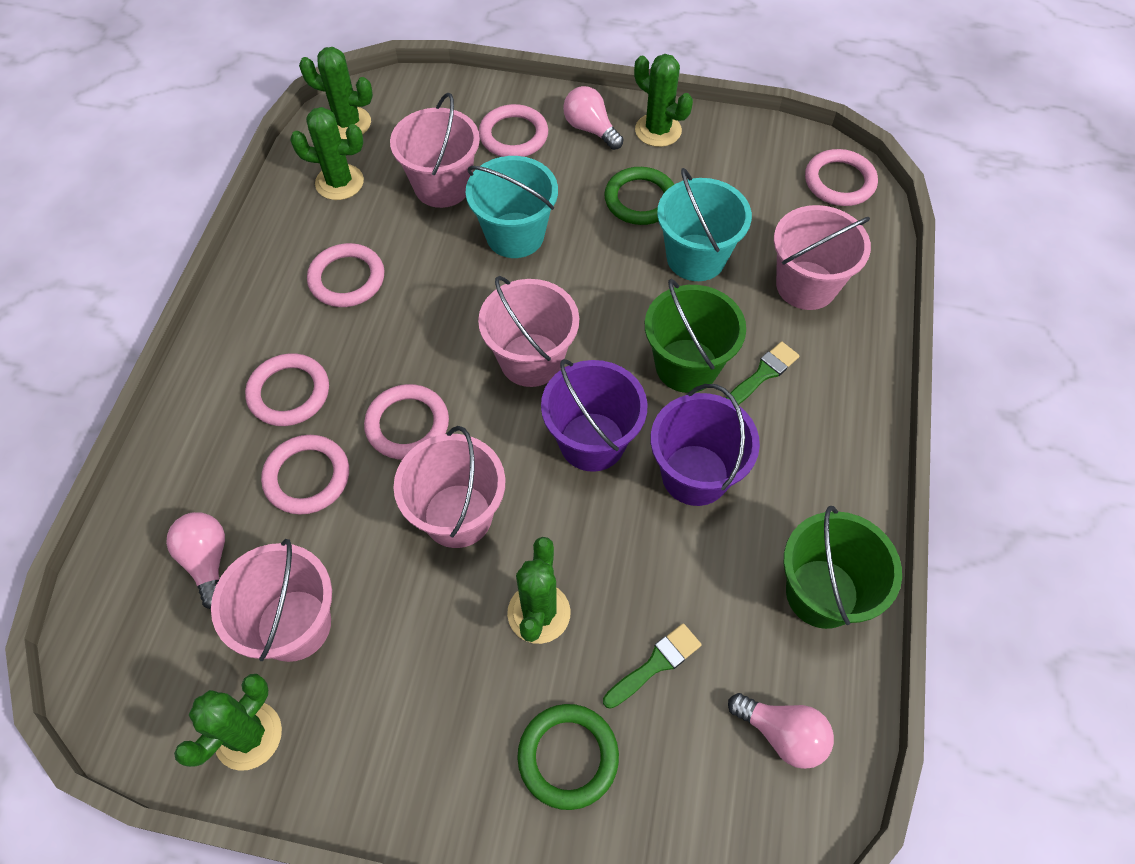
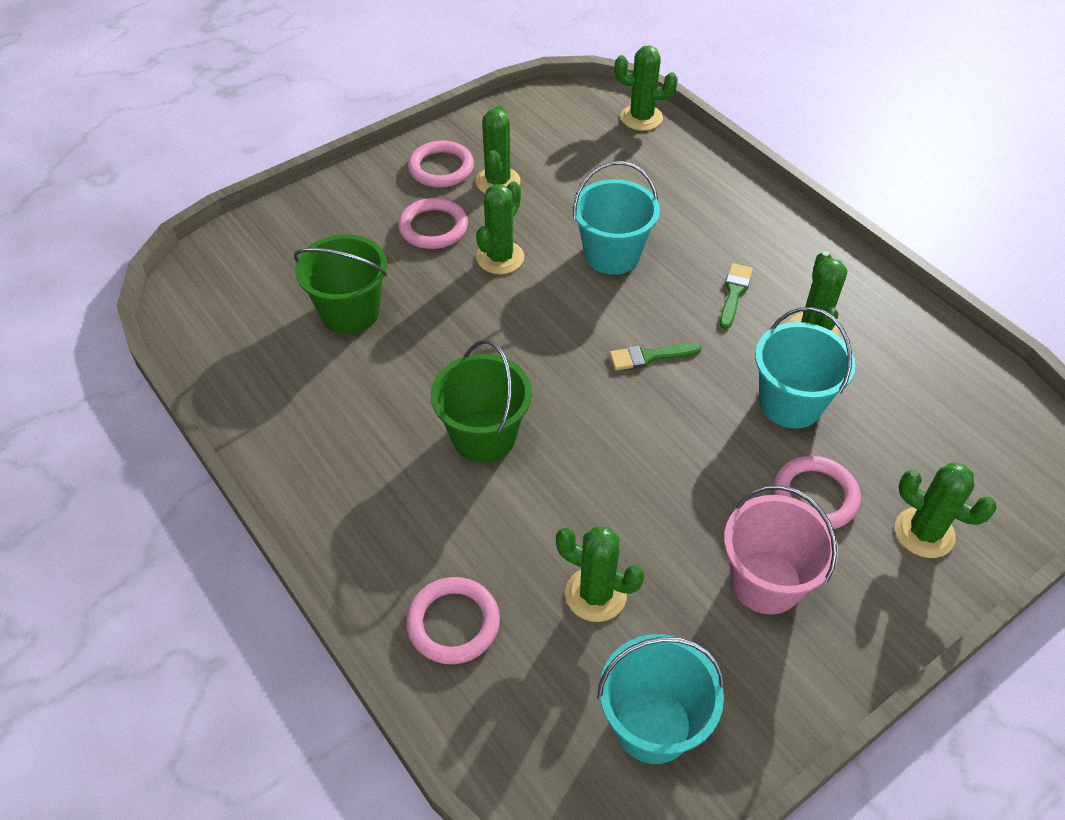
green cactus: [174,674,282,771] [290,107,364,200] [299,47,373,139] [507,537,571,644] [634,54,693,147] = 5 -> [476,105,520,193] [476,181,524,274] [556,526,645,622] [615,45,678,131] [788,251,847,336] [895,462,997,558] = 6
green ring: [517,704,619,810] [604,167,674,225] = 2 -> none = 0
pink bucket: [211,539,332,662] [390,92,480,208] [393,426,505,548] [478,276,579,387] [774,205,871,310] = 5 -> [724,485,838,614] = 1
pink light bulb: [166,512,225,609] [563,86,624,150] [728,693,834,769] = 3 -> none = 0
pink ring: [245,353,329,426] [261,435,349,515] [307,243,384,307] [364,384,449,460] [479,104,548,157] [805,149,878,206] = 6 -> [398,198,468,249] [406,577,500,664] [408,141,474,188] [774,456,861,529] = 4
purple bucket: [541,359,648,472] [651,384,760,506] = 2 -> none = 0
turquoise bucket: [466,156,558,258] [657,168,752,281] = 2 -> [573,161,660,275] [597,634,725,764] [755,307,855,429] = 3

